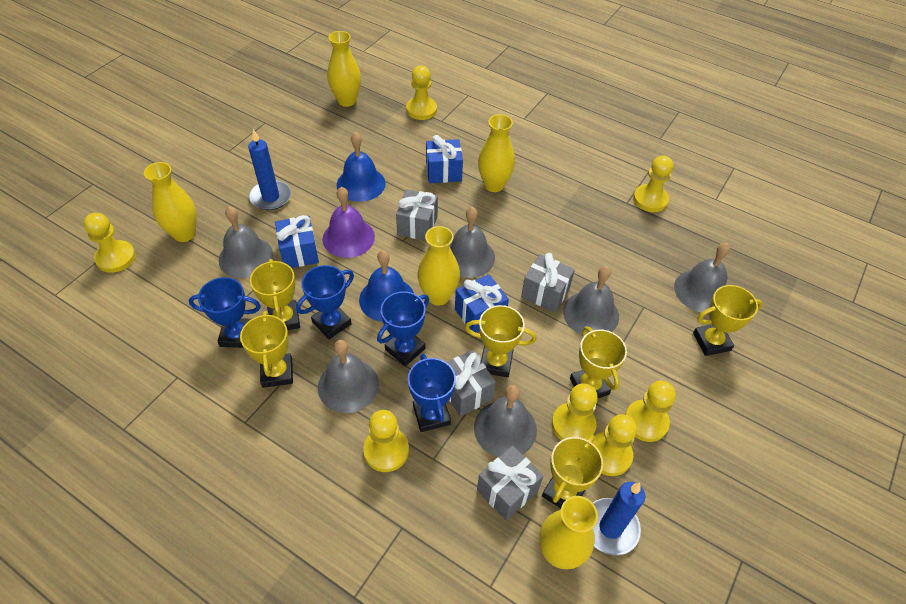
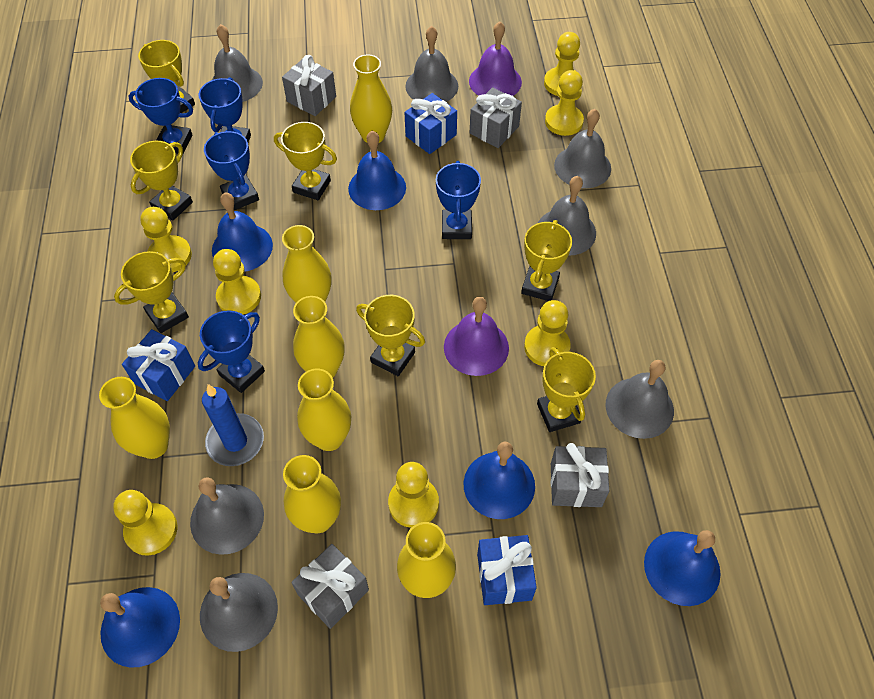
blue bell: [337,132,386,202] [359,250,414,322] = 2 -> [100,587,180,668] [212,193,273,272] [348,131,406,210] [464,442,535,519] [644,530,721,606] = 5
blue candle: [248,129,291,210] [593,482,645,555] = 2 -> [202,384,264,466] = 1
blue trophy: [189,277,261,348] [296,265,354,339] [377,291,429,366] [408,354,456,432] = 4 -> [128,78,193,154] [198,310,265,393] [199,77,251,142] [204,131,259,210] [436,161,481,239] = 5
grey bell: [219,206,273,278] [318,340,379,413] [449,207,495,278] [474,385,537,457] [563,266,619,335] [674,243,730,312] = 6 -> [190,477,264,555] [200,573,278,652] [212,24,263,102] [405,26,458,102] [538,176,596,256] [554,109,611,188] [606,360,674,439] = 7
purple bell: [322,187,375,258] = 1 -> [444,297,509,376] [469,21,522,96] = 2
yellow trophy: [240,311,293,388] [250,259,300,330] [465,305,536,378] [542,435,603,509] [570,326,627,398] [693,285,763,356] = 6 -> [114,251,189,333] [130,141,193,221] [138,40,195,113] [274,122,337,200] [356,295,425,376] [521,220,572,301] [537,347,596,432] = 7
yellow vase: [144,162,197,242] [327,31,361,107] [418,226,460,306] [478,114,515,192] [539,496,598,569] = 5 -> [99,377,170,459] [282,225,332,302] [283,455,341,533] [293,296,345,378] [297,369,351,451] [350,54,392,143] [397,522,456,598] = 7

